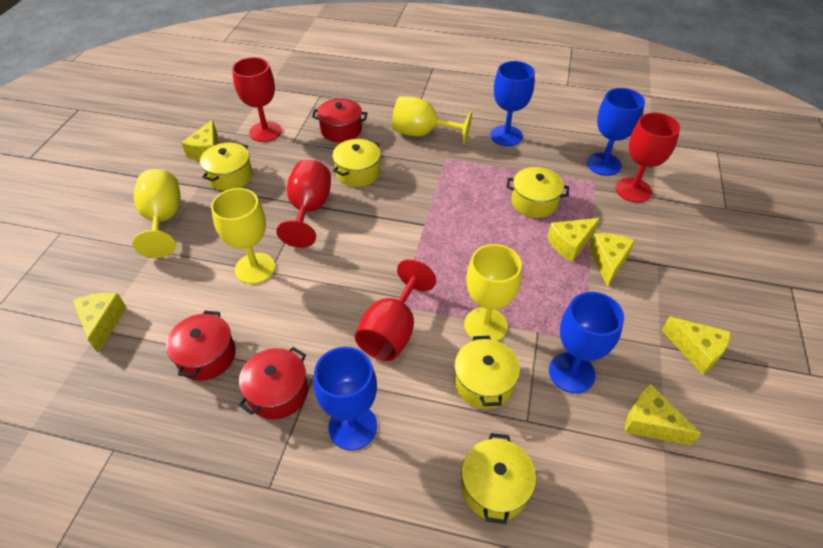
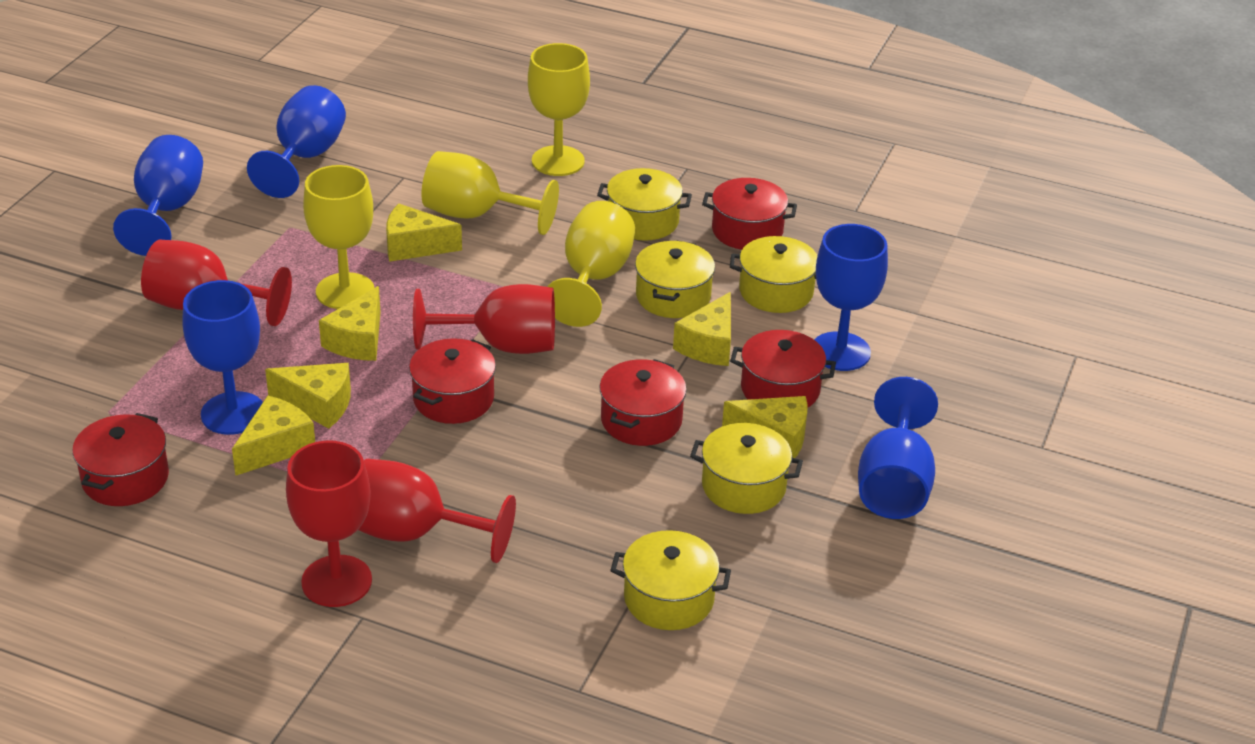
blue goblet: [314,347,377,450] [490,61,535,146] [549,292,624,393] [587,88,645,176] = 4 -> [113,135,203,256] [183,280,263,435] [247,85,346,198] [814,224,888,371] [858,377,938,519] = 5
red pot: [166,310,236,381] [238,347,308,419] [312,98,367,142] = 3 -> [72,413,169,506] [409,338,496,424] [599,359,687,446] [702,178,797,250] [730,330,836,408] = 5

